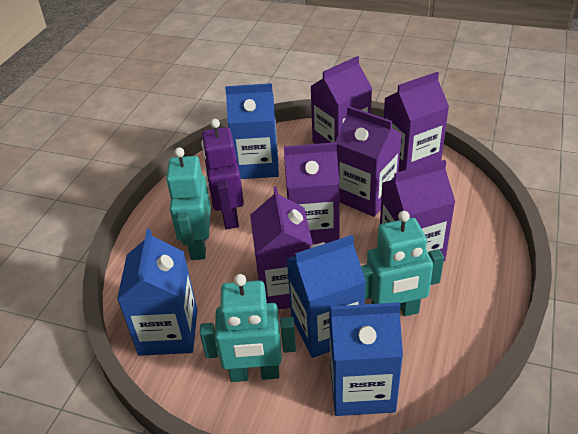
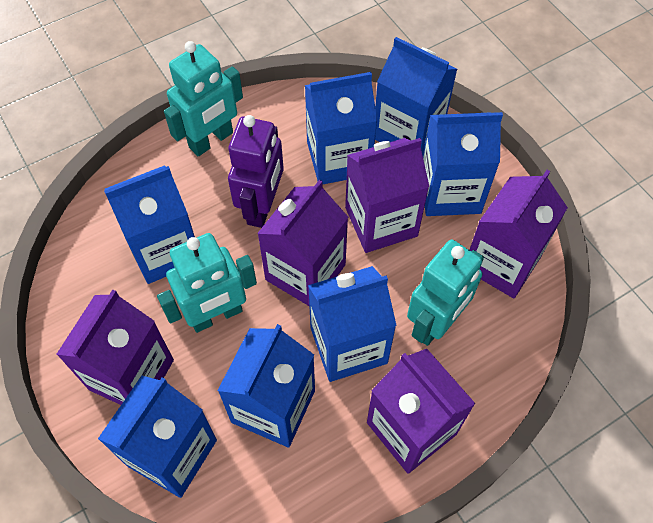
blue carton: [117,229,197,356] [225,83,279,179] [287,235,366,358] [329,302,403,416] = 4 -> [98,376,217,498] [104,165,195,284] [218,324,315,447] [305,72,377,184] [308,266,397,382] [375,37,457,156] [423,112,503,216] = 7
purple carton: [250,186,313,310] [284,142,340,244] [310,56,372,144] [335,106,402,217] [380,160,455,261] [384,72,449,172] = 6 -> [56,289,174,405] [257,180,348,306] [345,138,430,253] [367,349,476,474] [470,170,568,298] = 5

